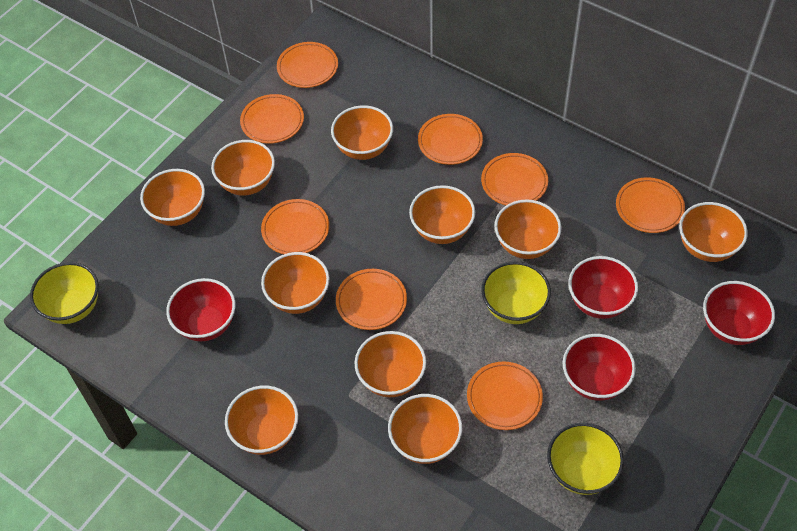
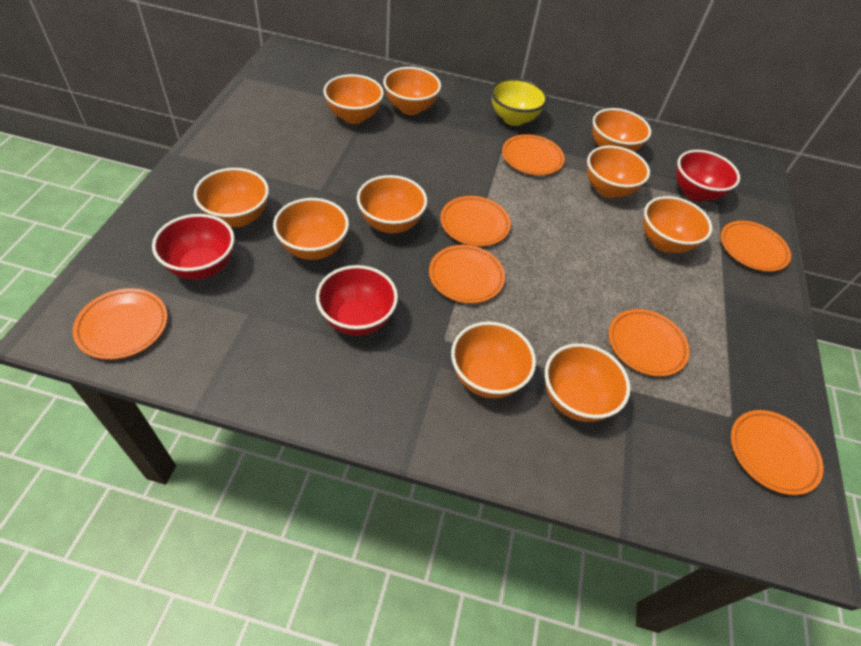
orange plate: [240,94,304,144] [261,199,329,254] [277,42,338,88] [336,269,407,330] [418,114,483,165] [467,361,543,430] [481,153,548,205] [616,177,685,233] = 8 -> [73,288,168,360] [429,245,505,304] [440,196,511,246] [502,134,565,175] [609,309,689,377] [721,221,791,272] [731,410,823,495] = 7
red bowl: [166,278,235,341] [563,334,636,401] [568,256,638,319] [703,281,775,345] = 4 -> [152,214,235,280] [316,265,398,336] [676,150,740,201] = 3
yellow bowl: [30,262,99,324] [481,261,551,324] [547,423,624,495] = 3 -> [491,78,548,126] = 1

